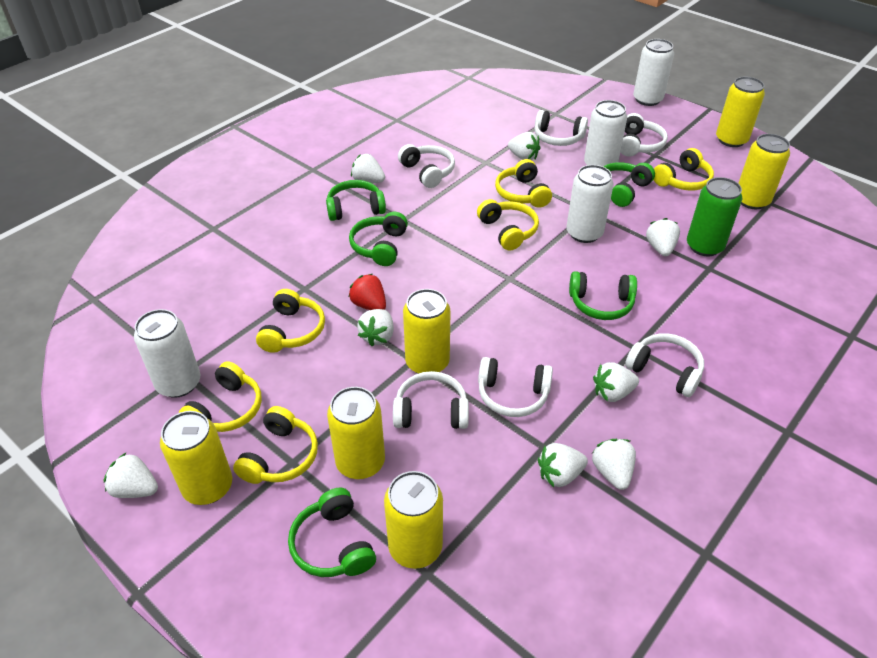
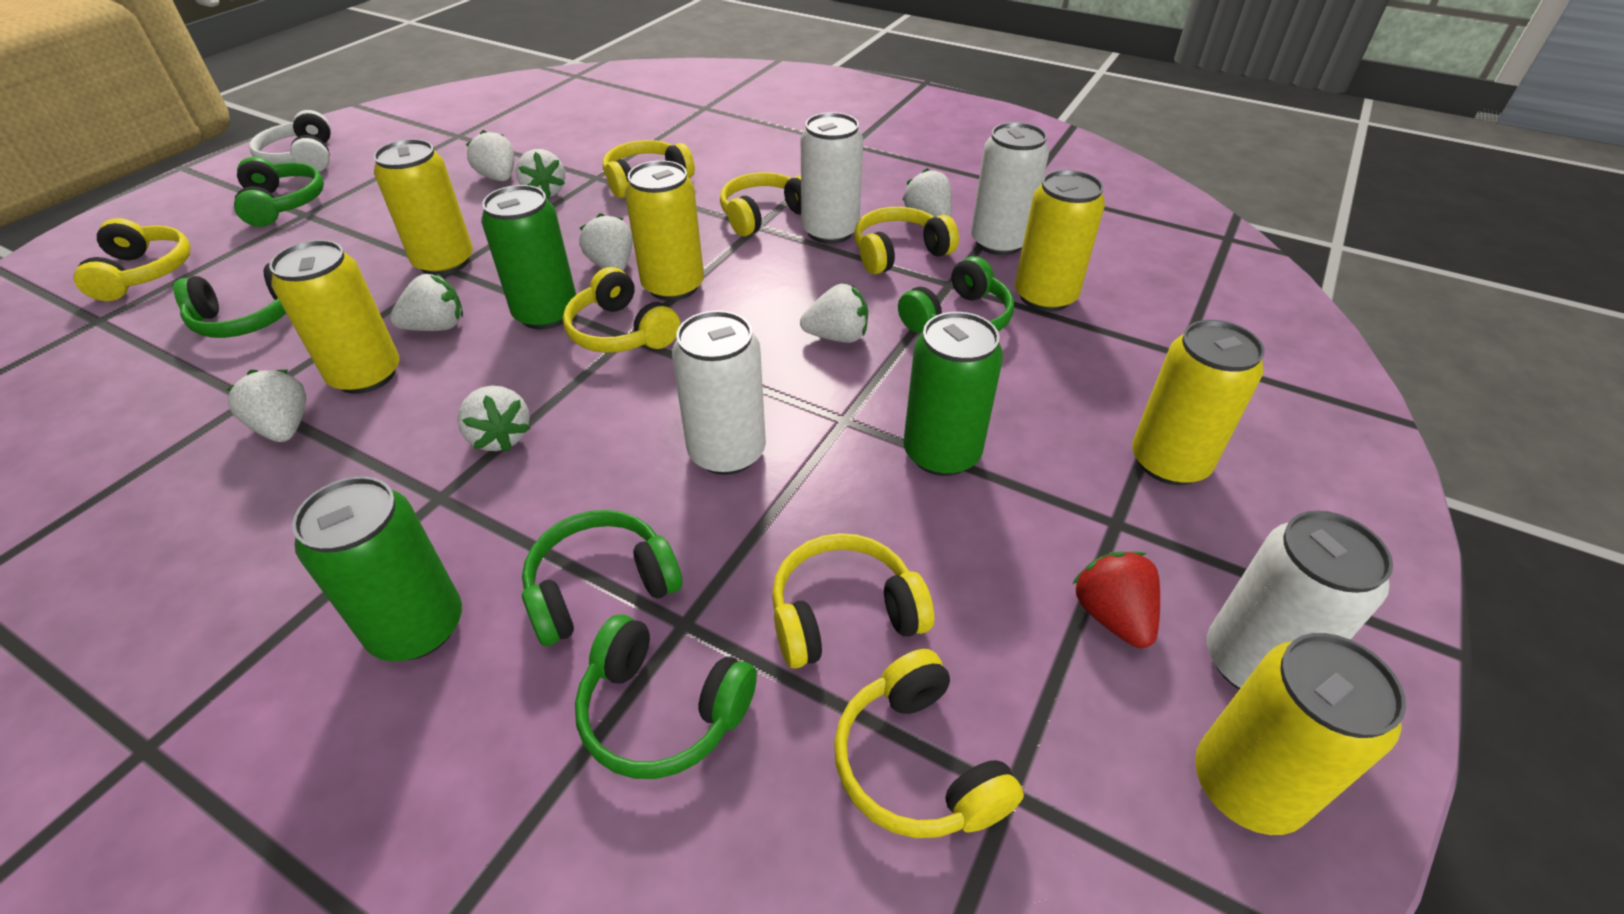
green can: [687,177,742,256] = 1 -> [292,476,462,661] [481,185,576,329] [903,312,1003,476] = 3
white headphones: [393,371,469,429] [398,144,455,188] [478,357,553,417] [535,110,588,146] [620,113,668,157] [625,333,704,397] = 6 -> [249,110,331,172] = 1
yellow headphones: [179,361,262,432] [233,406,318,484] [256,289,325,353] [477,199,539,251] [495,159,552,208] [654,148,714,190] = 6 -> [73,218,191,301] [563,267,680,353] [603,140,695,198] [720,172,801,236] [772,533,934,669] [834,649,1024,838] [854,207,959,275] = 7

